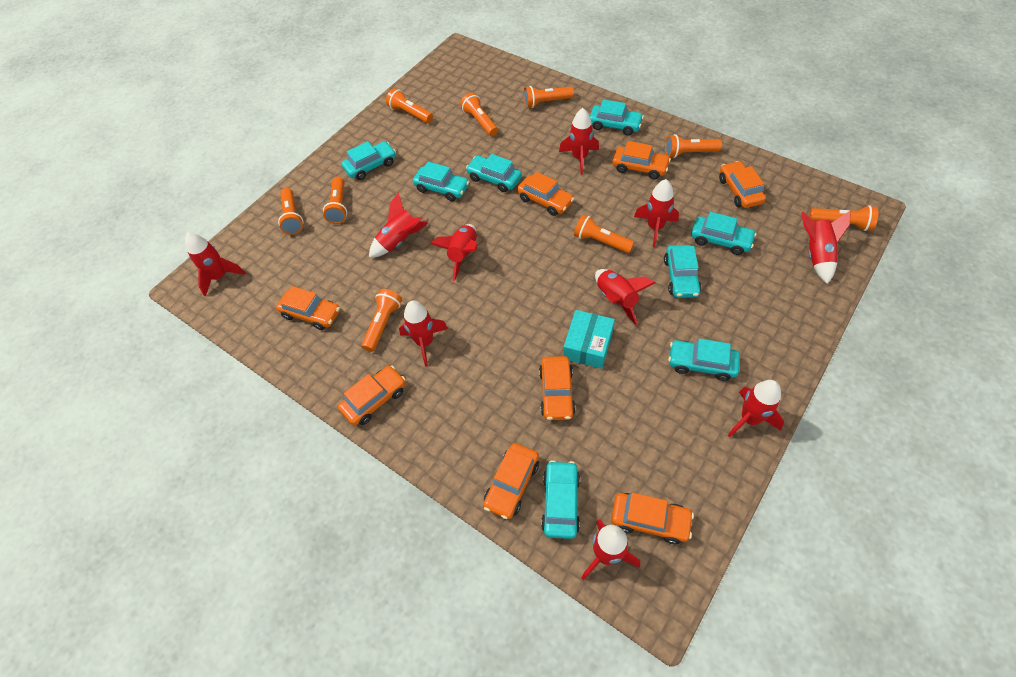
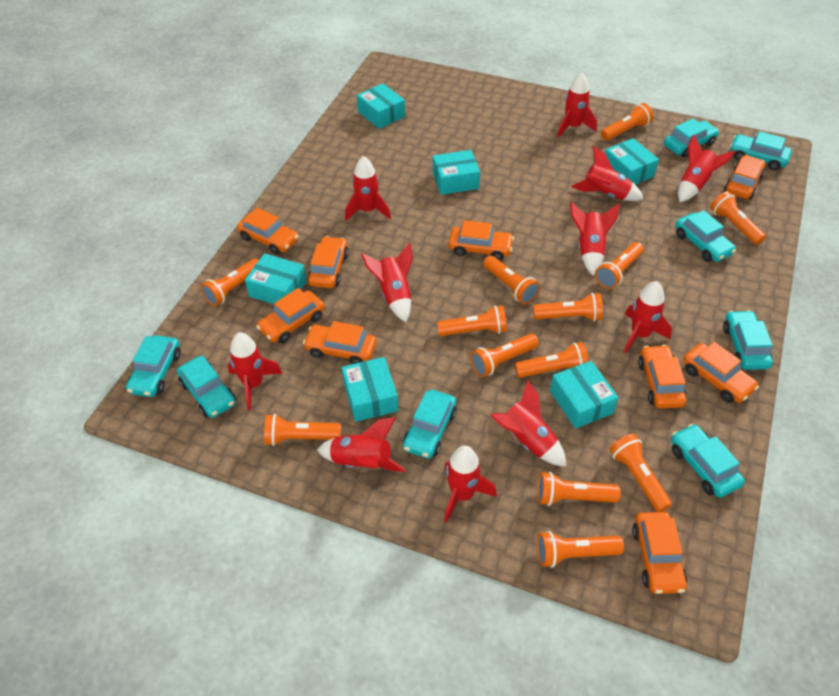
orange car: [276,286,340,330] [338,366,406,426] [483,443,539,519] [517,172,574,216] [539,356,576,420] [611,493,694,544] [612,141,671,179] [719,161,766,208] = 8 -> [237,208,299,255] [256,288,325,343] [303,321,376,364] [307,236,349,288] [448,220,514,261] [632,512,687,594] [638,345,687,409] [683,342,759,403] [724,155,765,199] = 9
orange flashlight: [278,188,303,235] [323,176,347,224] [361,289,402,352] [386,88,433,123] [460,93,498,136] [523,86,574,108] [574,214,635,253] [665,134,722,158] [809,205,878,231] = 9 -> [200,258,259,306] [264,414,341,446] [437,305,507,336] [470,334,539,377] [483,256,540,304] [515,342,589,378] [533,293,603,321] [537,472,621,506] [537,531,624,568] [595,242,644,289] [601,103,653,141] [609,434,672,512] [710,191,766,245] = 13
red rocket: [185,233,245,296] [369,193,428,258] [399,300,448,367] [430,224,478,281] [559,108,599,175] [581,519,640,580] [595,269,655,326] [634,179,679,247] [728,380,784,438] [801,211,851,284] = 10 -> [228,332,282,410] [317,417,406,472] [345,156,391,221] [361,243,413,322] [444,446,497,523] [490,380,566,466] [557,73,597,138] [570,202,619,275] [571,146,643,201] [624,281,672,353] [678,135,736,202] = 11
turquoise box: [563,310,615,369] = 1 -> [245,253,307,304] [342,357,398,422] [357,83,405,129] [433,150,480,195] [550,361,619,429] [605,138,659,185] = 6

